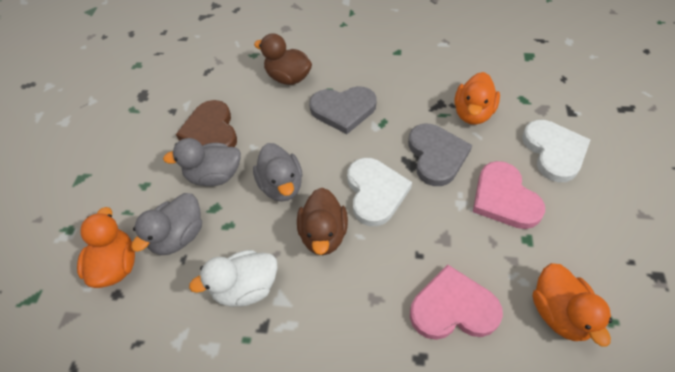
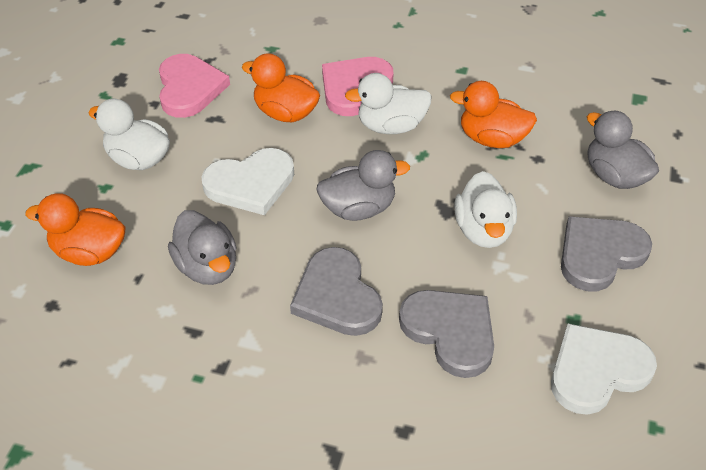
brown duck: [254,33,312,85] [297,188,348,255] = 2 -> none = 0
brown heart: [176,100,237,147] = 1 -> none = 0
grey heart: [309,86,377,134] [408,124,472,186] = 2 -> [290,247,383,336] [399,290,494,378] [561,216,652,291] = 3
white duck: [189,250,278,307] = 1 -> [88,99,170,170] [345,73,432,134] [454,171,517,248] = 3

